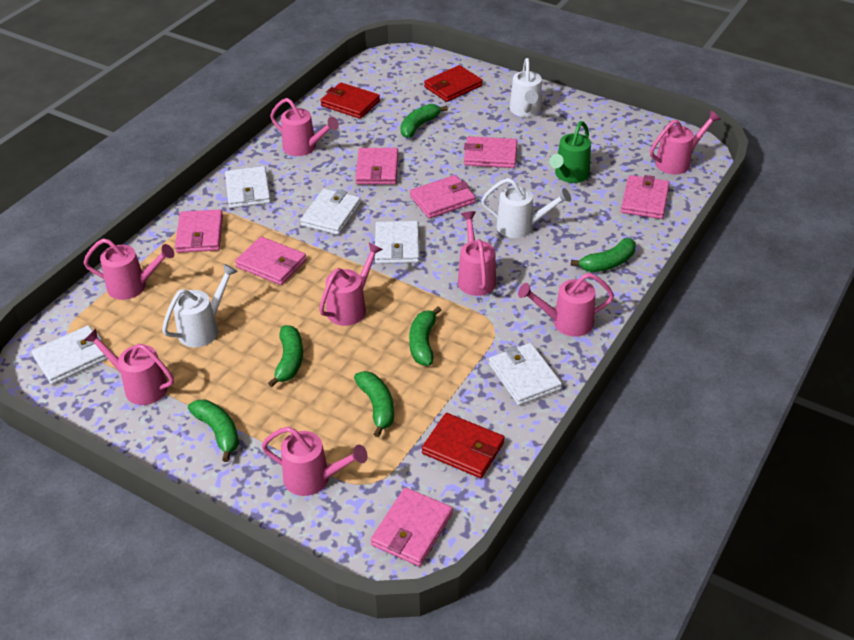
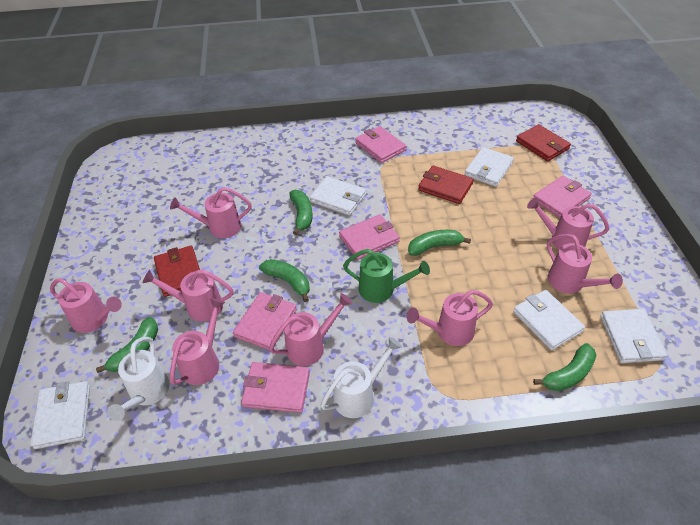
green banana: [188,400,239,462] [268,325,303,387] [354,371,394,437] [400,104,448,138] [409,306,441,366] [571,238,636,272] = 6 -> [96,317,158,373] [259,259,310,302] [289,190,313,235] [408,230,471,256] [533,343,596,391] = 5
pink wallet: [175,210,223,253] [235,236,307,285] [355,148,398,185] [371,487,453,566] [410,175,475,219] [464,136,518,168] [621,175,670,219] = 7 -> [233,292,297,351] [241,362,310,413] [339,214,400,260] [355,126,406,163] [533,176,592,218] = 5
white watering can: [162,264,238,347] [481,178,571,238] [510,58,542,117] = 3 -> [107,337,170,421] [321,337,402,418] = 2

